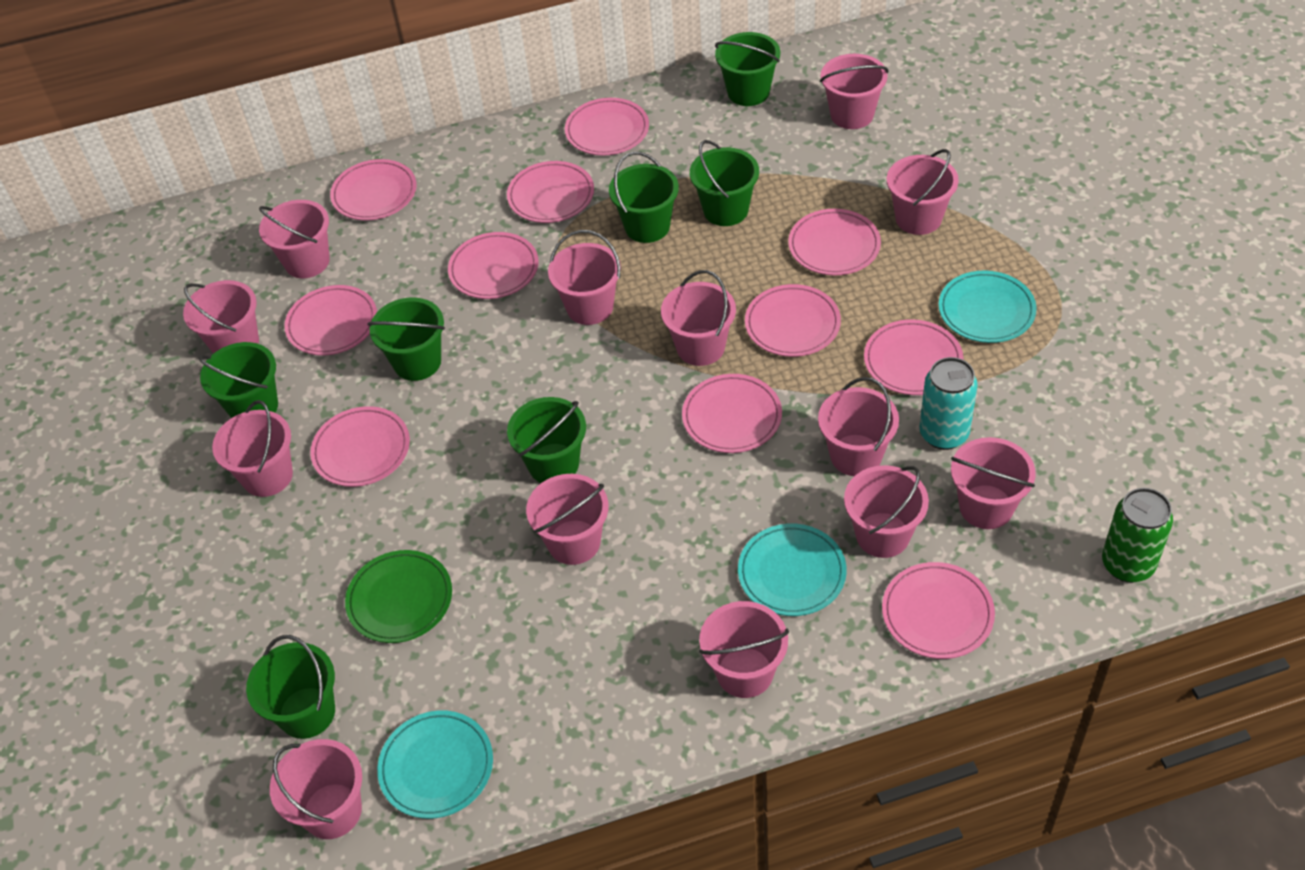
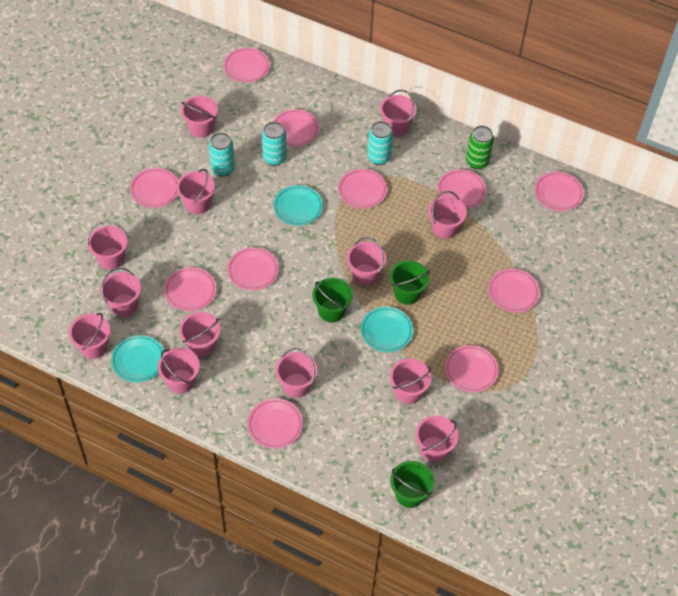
green bucket: [199,342,278,418] [246,635,335,739] [367,297,445,381] [507,397,586,483] [609,152,679,243] [690,140,759,226] [715,32,780,106] = 7 -> [312,278,353,322] [390,260,430,305] [390,461,434,508] = 3
green plate: [345,550,452,643] = 1 -> none = 0
turquoise can: [919,357,978,450] = 1 -> [209,133,235,177] [262,122,286,166] [367,121,393,165] = 3

